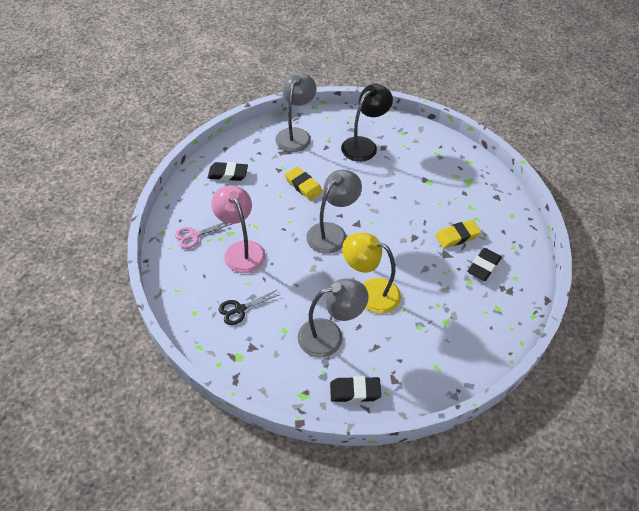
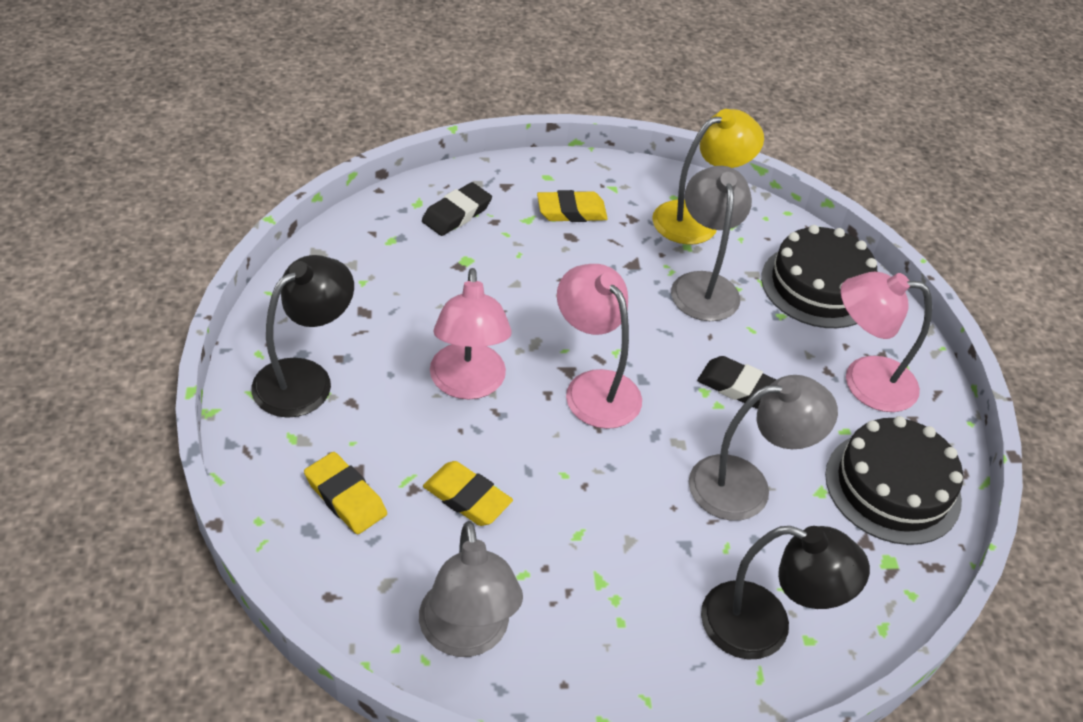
black cake: none = 0 -> [761,225,877,328] [825,416,963,545] = 2
black eraser: [208,162,248,181] [330,376,381,403] [467,248,502,281] = 3 -> [422,182,492,236] [697,356,776,409] = 2
black lamp: [341,84,393,162] = 1 -> [251,255,354,418] [701,526,870,659] = 2
black scissors: [219,290,279,325] = 1 -> none = 0
pink lamp: [211,185,266,273] = 1 -> [430,268,512,399] [557,264,642,429] [841,272,932,412] = 3
pink scissors: [175,222,232,249] = 1 -> none = 0
yellow eraser: [285,167,323,200] [435,220,481,248] = 2 -> [304,452,387,534] [423,461,513,526] [537,190,608,222] = 3

